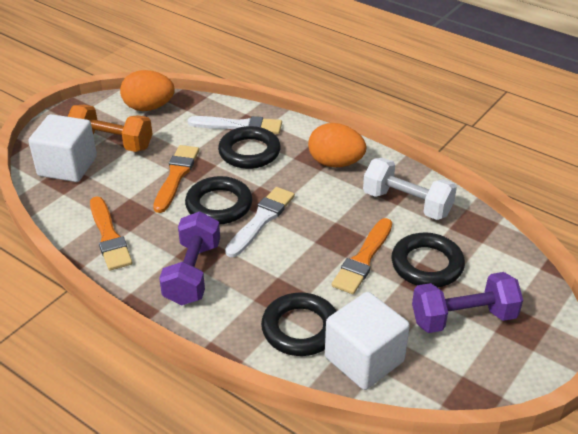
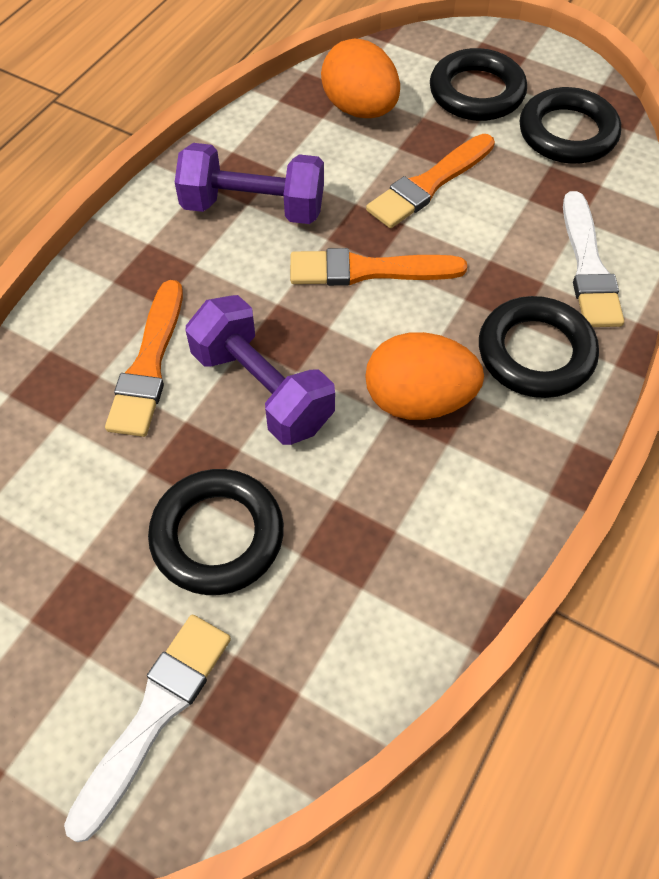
orange dumbbell: [68,105,152,152] = 1 -> none = 0
white cube: [28,114,97,182] [325,292,410,390] = 2 -> none = 0
white dumbbell: [363,158,457,220] = 1 -> none = 0

